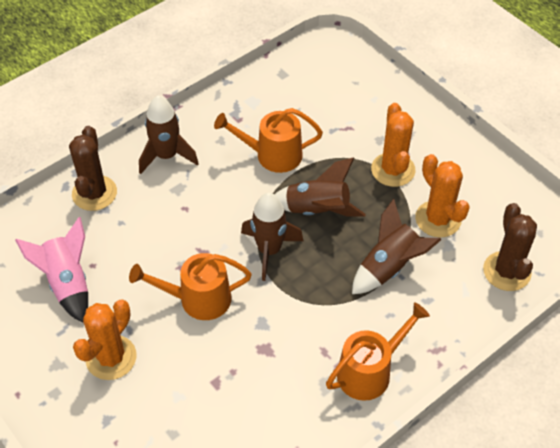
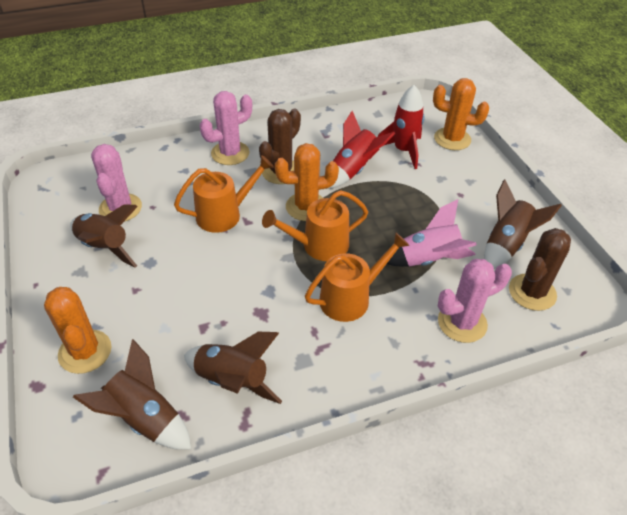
pink cactus: none = 0 -> [91,144,142,222] [200,91,252,165] [438,259,512,343] = 3
red rocket: none = 0 -> [326,111,395,189] [378,85,425,169] = 2

